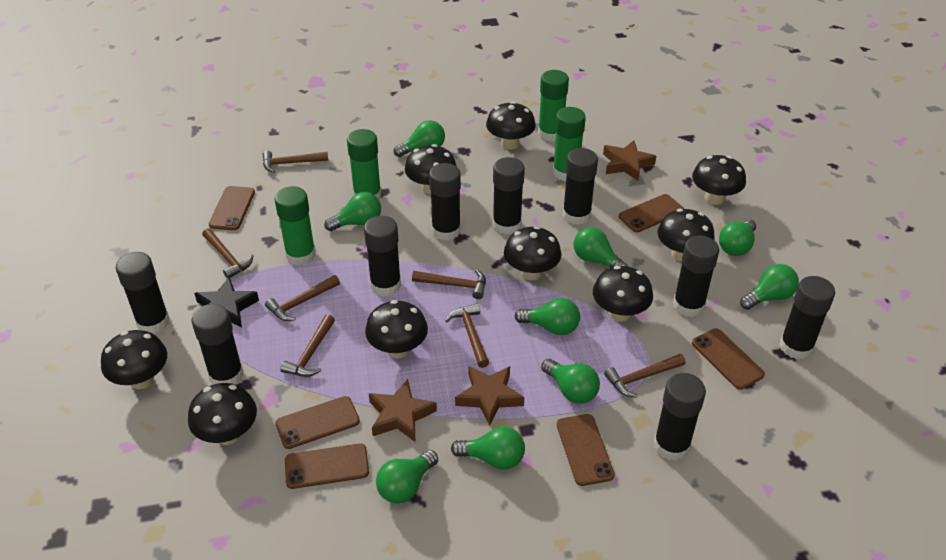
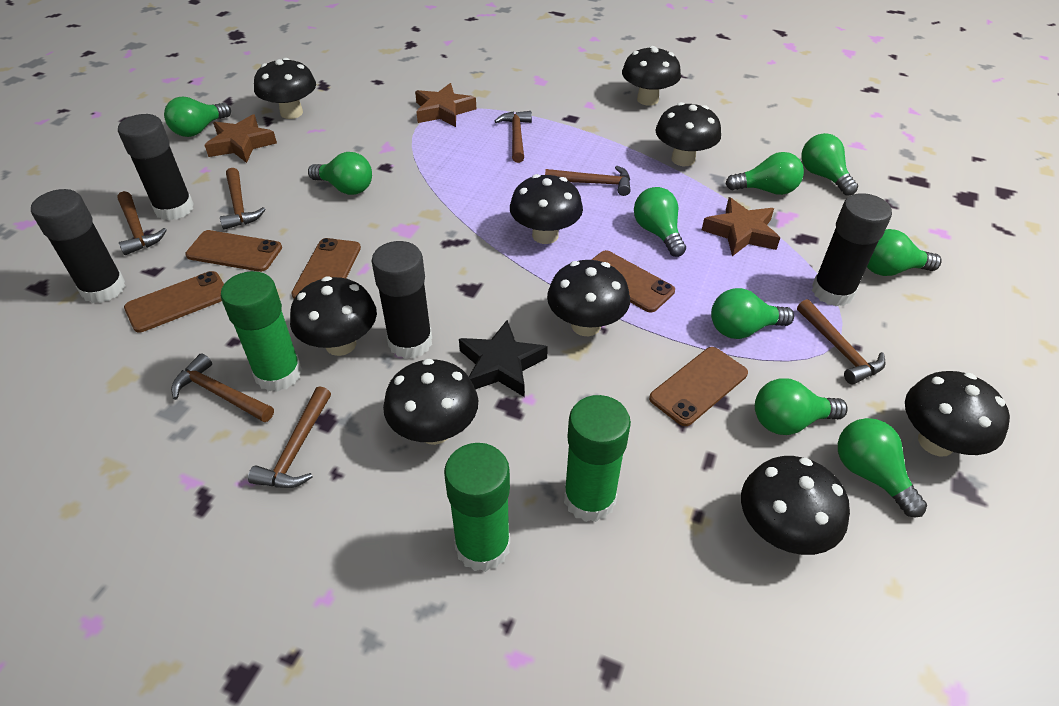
black glue stick: [116,252,170,334] [192,304,244,385] [364,216,401,296] [429,163,461,241] [493,157,525,235] [562,148,598,225] [654,373,706,461] [673,236,719,317] [779,276,835,359] = 9 -> [31,189,125,303] [118,114,194,221] [372,241,432,359] [812,193,892,306] = 4
brown phone: [209,186,255,230] [275,396,360,449] [285,444,369,489] [557,414,615,486] [618,194,684,232] [692,328,765,389] = 6 -> [124,271,224,333] [185,230,282,272] [291,238,361,298] [592,250,675,312] [649,347,748,426] = 5
green glue stick: [274,186,316,265] [347,129,381,200] [538,70,569,142] [553,107,586,181] = 4 -> [221,271,302,392] [444,443,510,572] [564,395,631,522] = 3

